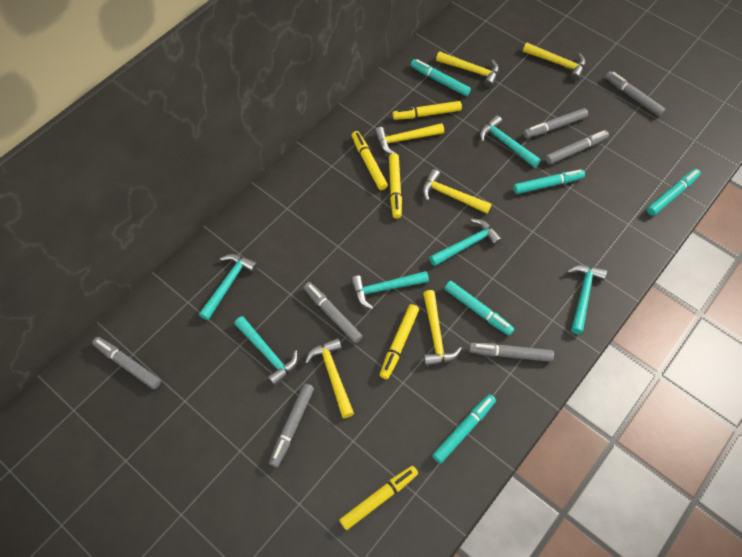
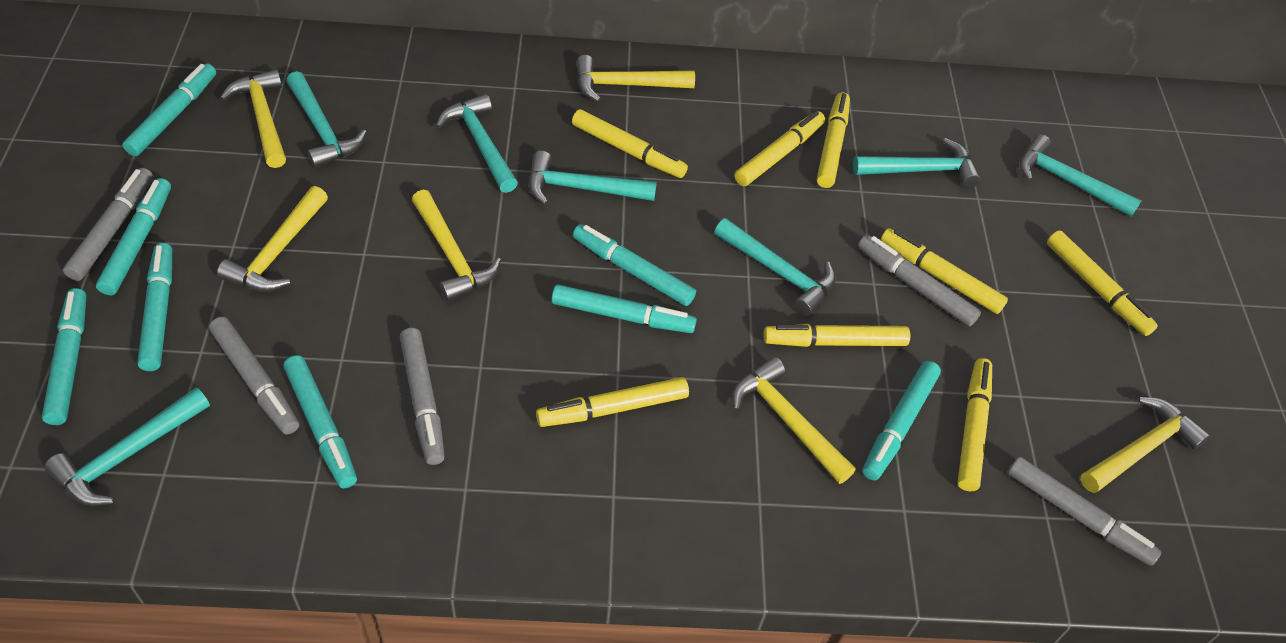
grey marker: [92,337,161,389] [269,384,314,467] [303,282,363,343] [469,343,554,362] [523,108,588,138] [545,130,609,165] [605,71,665,116] = 7 -> [63,168,153,281] [209,317,299,435] [400,328,445,465] [858,235,981,326] [1008,457,1161,566] = 5
turquoise hammer: [199,254,258,320] [234,316,298,386] [351,271,429,309] [429,219,502,266] [480,115,541,168] [567,265,607,334] = 6 -> [44,388,210,506] [286,71,367,168] [436,94,518,193] [529,151,657,205] [714,218,836,316] [853,138,981,188] [1020,135,1142,217] = 7
turquoise marker: [411,59,471,96] [432,394,496,464] [444,281,514,336] [513,170,585,194] [647,169,701,216] = 5 -> [42,288,87,425] [96,178,171,295] [122,63,216,156] [137,243,172,371] [283,355,357,488] [551,285,697,333] [573,224,696,306] [862,361,941,480] = 8
yellow marker: [339,466,418,530] [352,131,388,190] [380,304,419,379] [389,153,402,219] [392,101,462,120] = 5 -> [536,377,689,427] [572,109,688,178] [734,111,825,186] [763,324,910,347] [817,92,850,188] [881,228,1008,314] [957,358,992,491] [1047,230,1158,336] = 8

